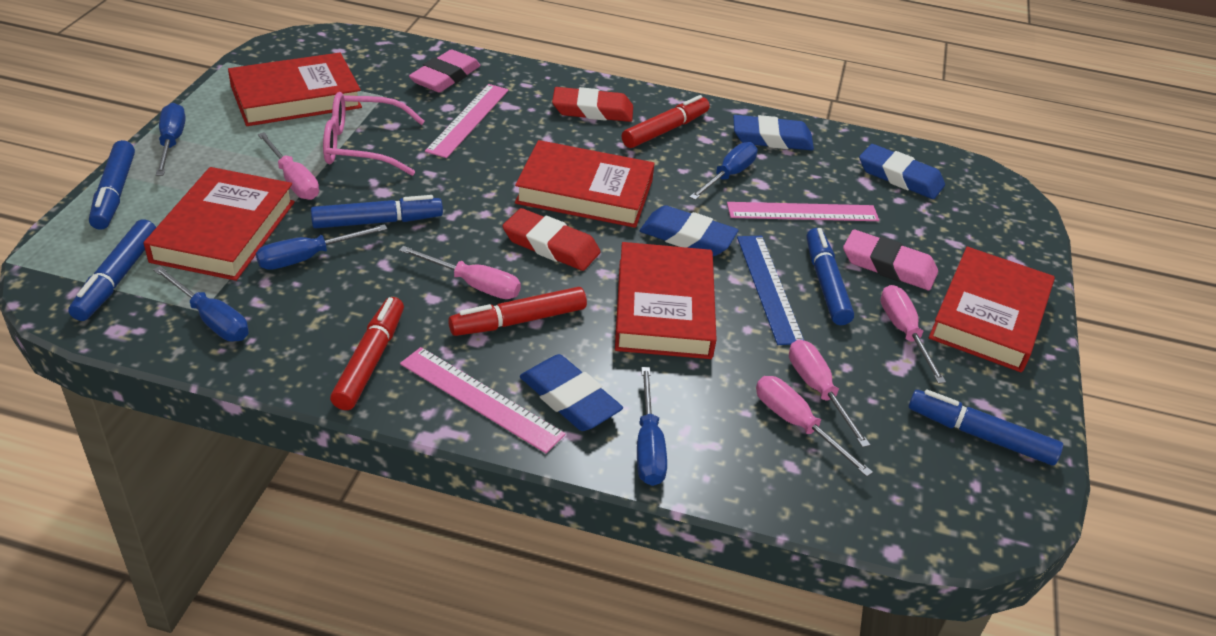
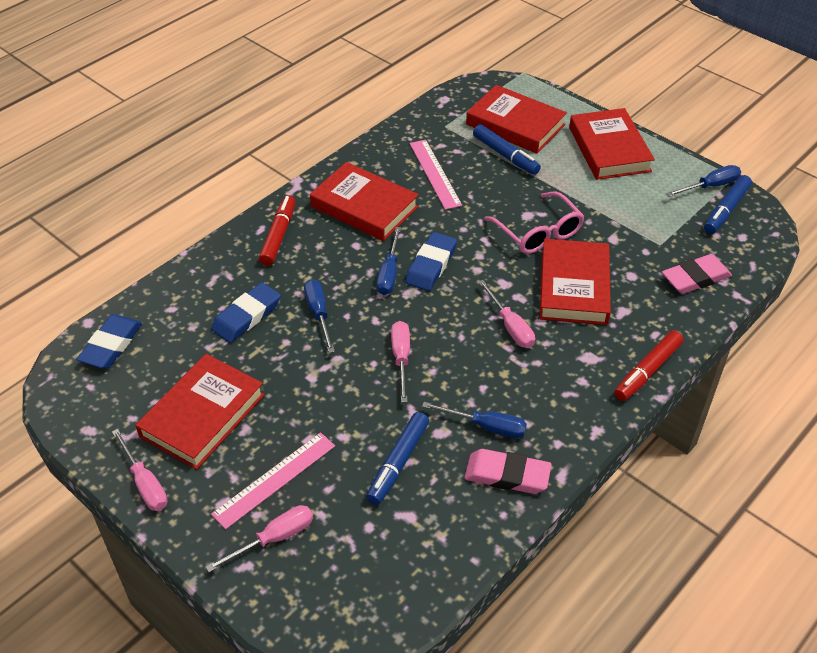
blue eraser: [520,354,623,431] [640,205,739,256] [733,115,814,150] [859,144,945,199] = 4 -> [77,314,142,369] [211,282,281,343] [405,232,457,291] = 3
blue marker: [68,219,156,321] [89,140,135,230] [311,195,443,228] [806,228,854,325] [908,389,1063,466] = 5 -> [366,412,429,505] [473,124,541,175] [704,175,752,234] = 3
blue ruler: [737,236,804,345] = 1 -> none = 0
blue screwdriver: [153,266,249,342] [156,103,186,176] [256,224,387,270] [637,367,667,486] [689,142,758,200] = 5 -> [304,279,335,353] [376,227,401,295] [422,402,527,438] [666,165,741,197] = 4
pink ruler: [400,347,566,453] [425,84,509,158] [727,202,879,221] = 3 -> [211,432,335,529] [410,140,462,210] = 2
pink screwdriver: [258,132,319,200] [399,246,521,299] [756,376,873,477] [789,339,870,448] [880,285,946,384] = 5 -> [112,429,168,511] [206,505,313,572] [391,321,410,403] [478,280,535,348] = 4
red eraser: [502,208,601,271] [552,87,633,122] = 2 -> none = 0
red marker: [330,297,404,410] [448,287,587,336] [622,95,710,148] = 3 -> [259,196,296,266] [614,331,683,401] = 2

